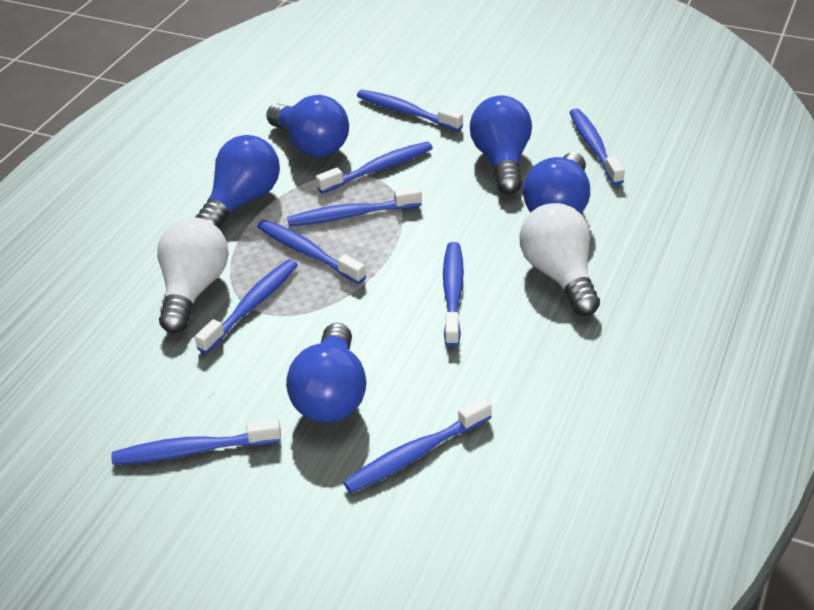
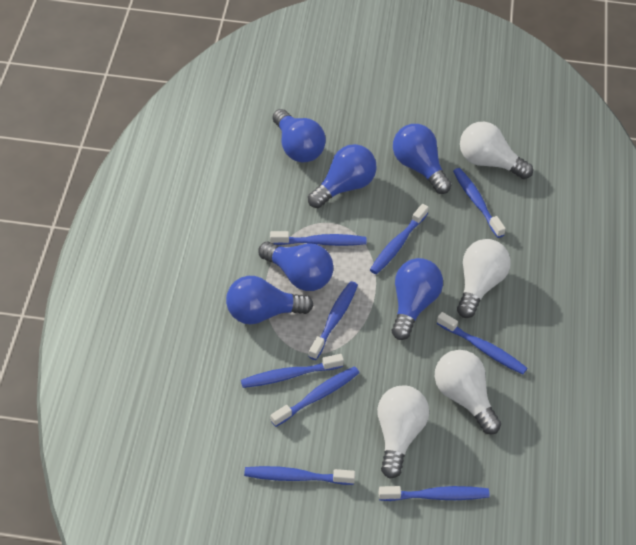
blue light bulb: [196,135,280,228] [266,95,349,157] [286,323,367,423] [470,96,532,194] [523,153,590,214] = 5 -> [226,276,313,325] [258,242,333,291] [273,109,326,163] [308,144,377,208] [392,258,443,340] [393,124,452,194] = 6
white light bulb: [157,217,229,334] [520,203,600,316] = 2 -> [377,385,429,479] [435,350,501,434] [457,239,511,318] [460,122,533,179] = 4

